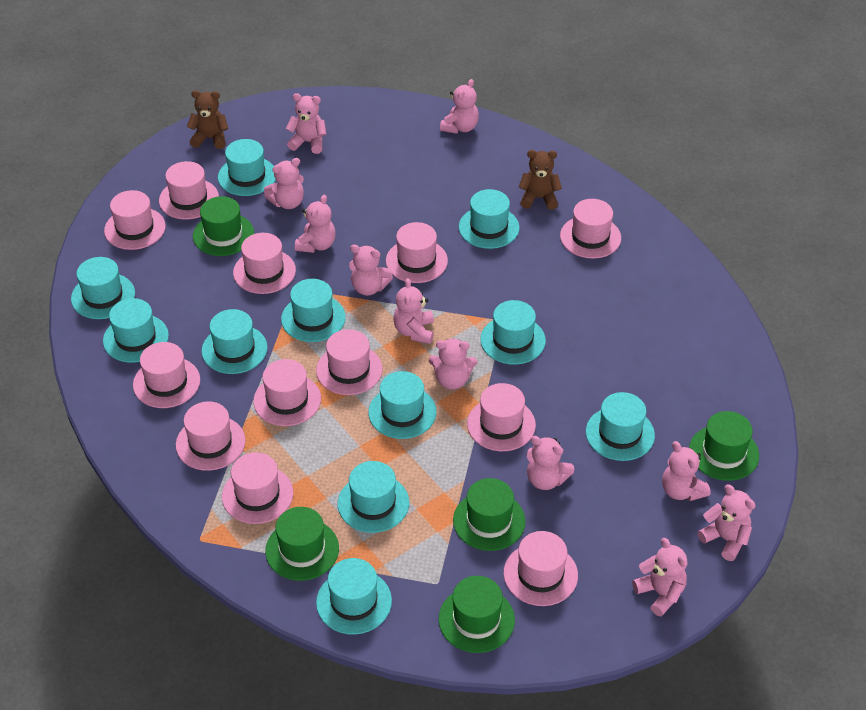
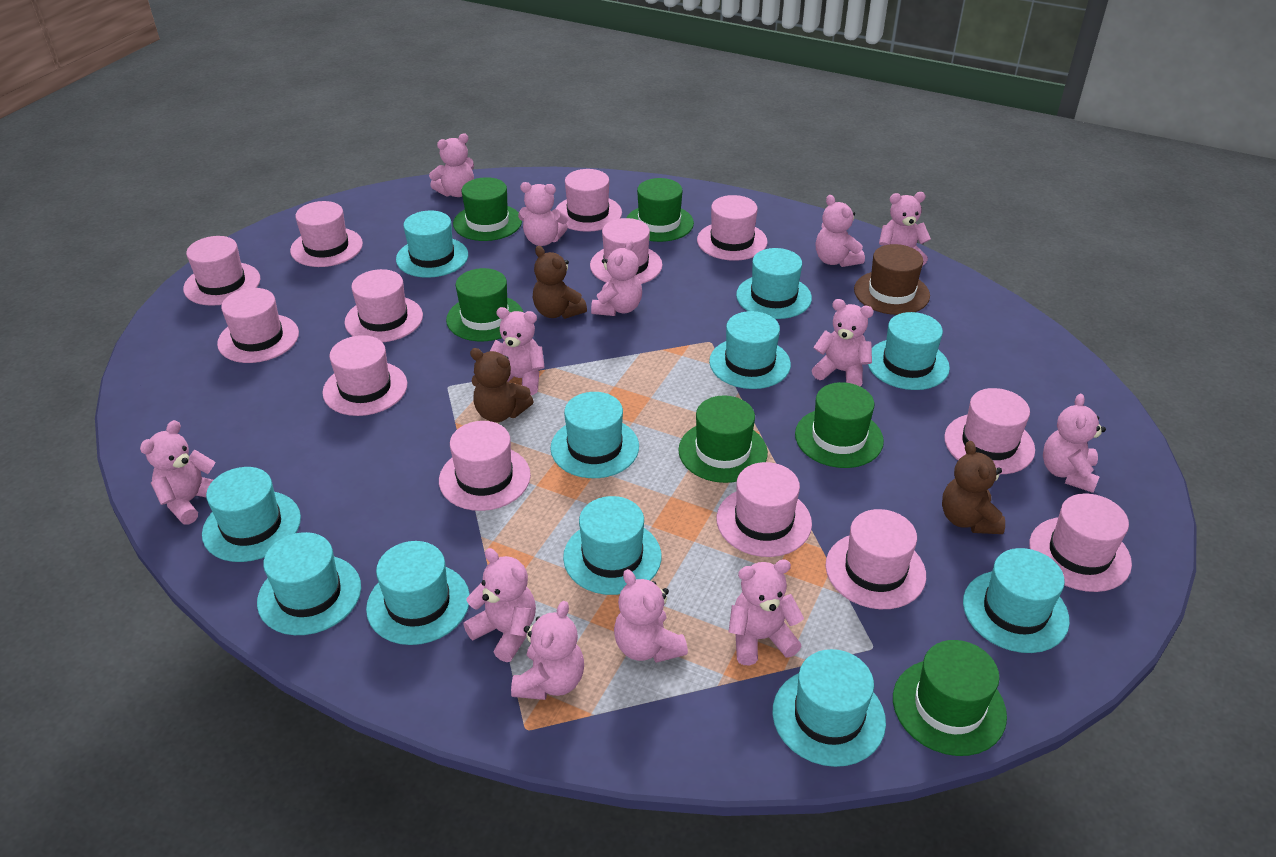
brown hat: none = 0 -> [854,244,930,315] = 1
brown teddy bear: [187,90,228,149] [519,150,562,210] = 2 -> [470,348,534,422] [533,246,587,319] [942,441,1005,534] = 3
green hat: [193,196,254,256] [265,507,339,581] [439,576,515,653] [453,478,526,551] [689,411,759,481] = 5 -> [446,268,523,341] [453,177,522,241] [626,178,694,242] [678,396,768,483] [795,382,884,468] [893,640,1007,756] = 6
pink hat: [104,190,166,250] [133,342,200,408] [159,161,219,219] [176,401,245,471] [222,452,293,524] [233,233,296,294] [253,359,321,426] [316,329,383,395] [386,222,448,283] [467,383,536,451] [503,531,578,606] [560,199,621,259] = 12 -> [183,236,260,306] [217,288,299,363] [290,201,363,267] [322,335,407,416] [344,269,423,342] [439,421,531,511] [555,169,622,232] [590,218,662,284] [697,195,768,261] [717,462,812,557] [825,509,926,609] [944,388,1035,474] [1029,493,1132,592] = 13
pink teddy bear: [264,158,304,209] [286,93,326,154] [295,195,336,253] [349,245,393,296] [393,278,434,344] [429,338,477,390] [440,79,479,134] [527,436,574,490] [632,538,687,616] [662,441,711,501] [698,484,756,561] = 11 -> [140,420,215,524] [429,133,474,197] [463,548,536,662] [490,307,545,395] [511,601,584,700] [518,182,568,246] [591,240,642,316] [614,569,688,663] [729,559,804,665] [812,299,874,387] [816,195,865,267] [879,192,931,266] [1043,394,1106,493] = 13

